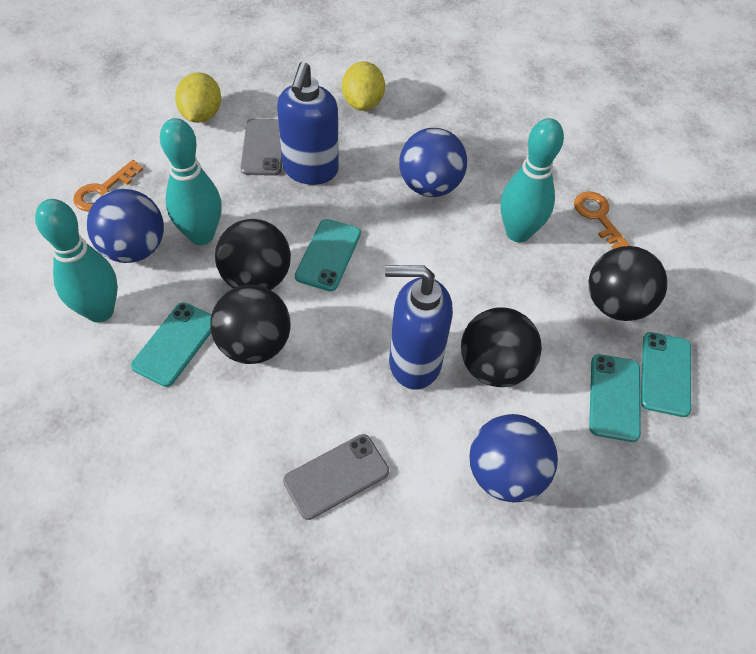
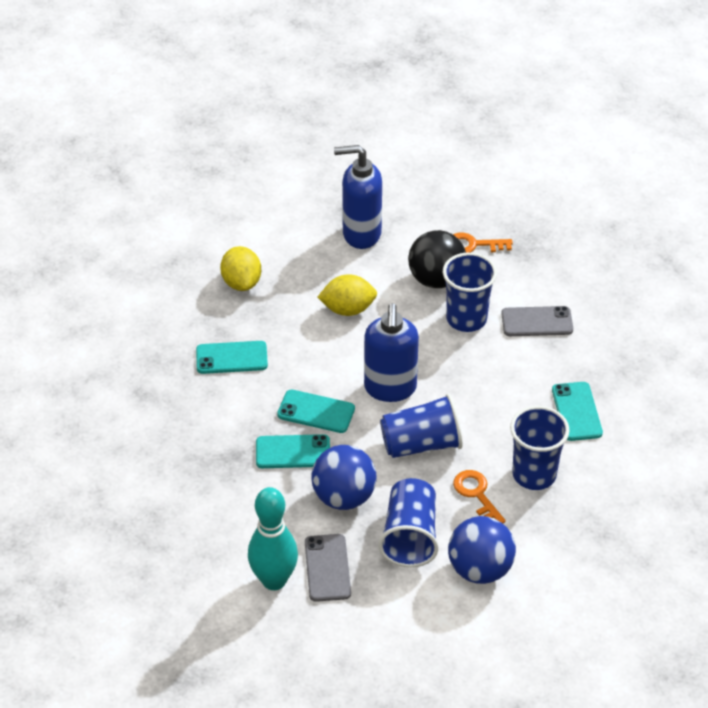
black ball: [210,285,291,364] [215,219,291,290] [461,307,542,387] [589,246,667,321] = 4 -> [408,230,466,288] = 1
blue ball: [86,189,164,263] [399,128,467,197] [469,414,558,502] = 3 -> [311,445,377,510] [448,516,516,584] = 2
blue cup: none = 0 -> [378,478,439,567] [380,394,463,458] [443,253,497,332] [510,406,570,490] = 4
turquoise bowling pin: [35,199,118,323] [160,118,222,245] [501,118,564,242] = 3 -> [248,487,298,590] = 1

